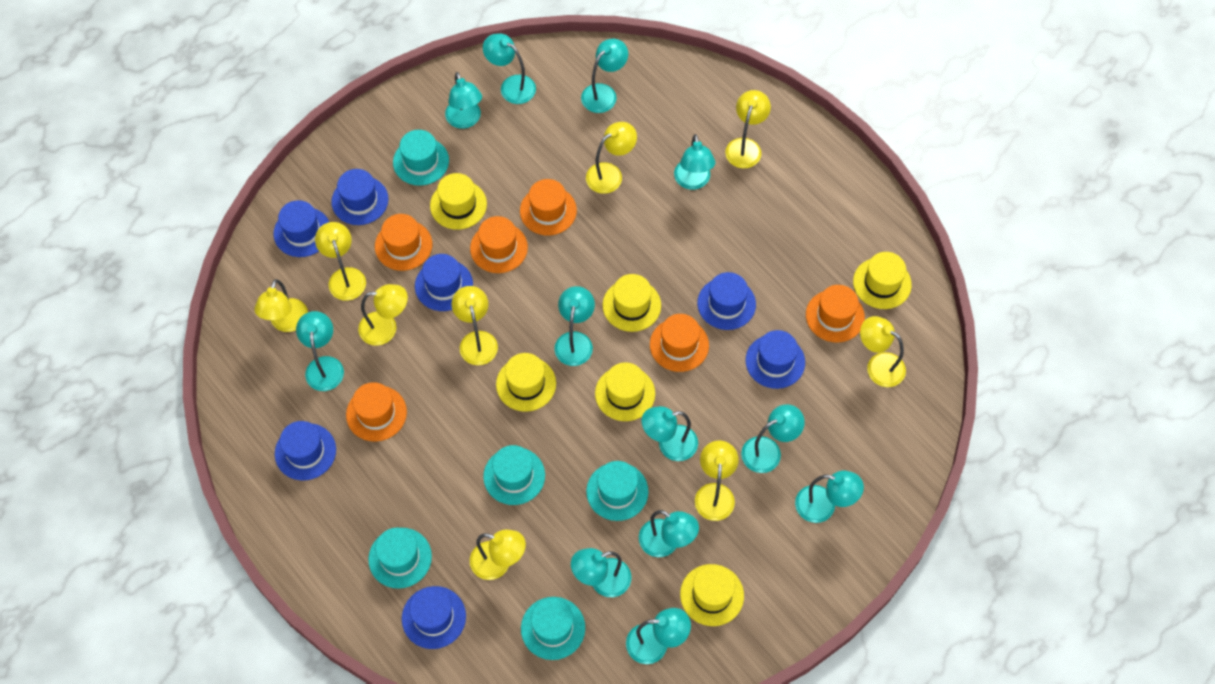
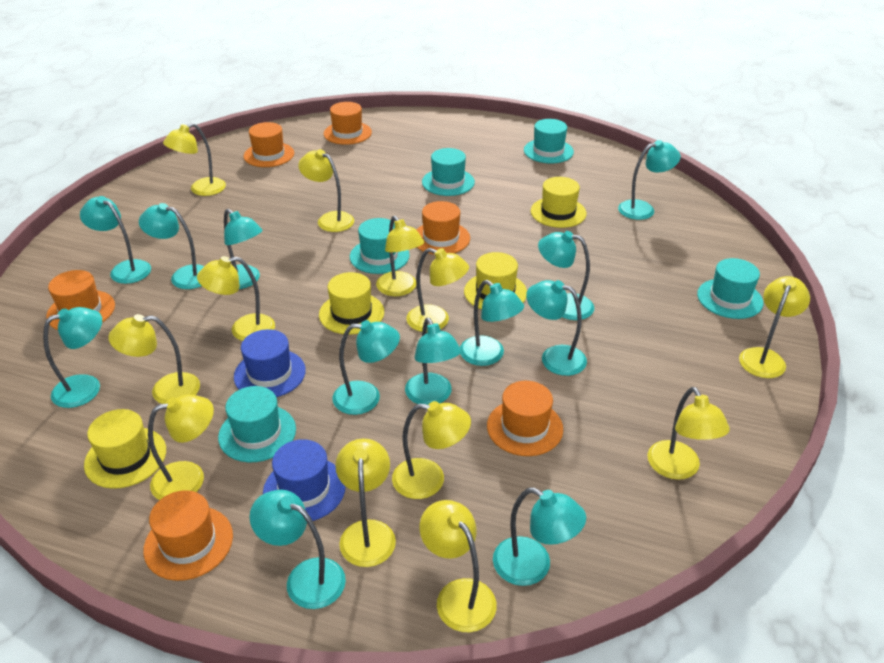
blue hat: [274,200,329,257] [275,421,336,480] [331,169,388,225] [402,586,466,649] [415,254,473,311] [697,272,756,330] [745,330,805,389] = 7 -> [234,329,306,397] [263,439,346,521] = 2
yellow hat: [430,173,487,230] [496,353,556,412] [595,362,655,421] [603,274,661,332] [680,564,744,626] [853,252,912,309] = 6 -> [84,409,166,489] [319,272,384,335] [464,252,527,310] [531,177,587,228] = 4
yellow lamp: [254,279,308,332] [315,222,366,301] [358,284,408,346] [452,286,498,365] [470,530,526,580] [586,122,637,194] [695,441,739,521] [725,90,771,168] [860,316,906,387] = 9 -> [108,314,200,404] [148,394,214,500] [163,123,226,196] [197,256,275,341] [298,149,354,232] [336,438,396,567] [376,216,424,296] [392,401,471,499] [406,248,469,332] [420,500,497,632] [648,387,730,480] [739,276,810,378] = 12

